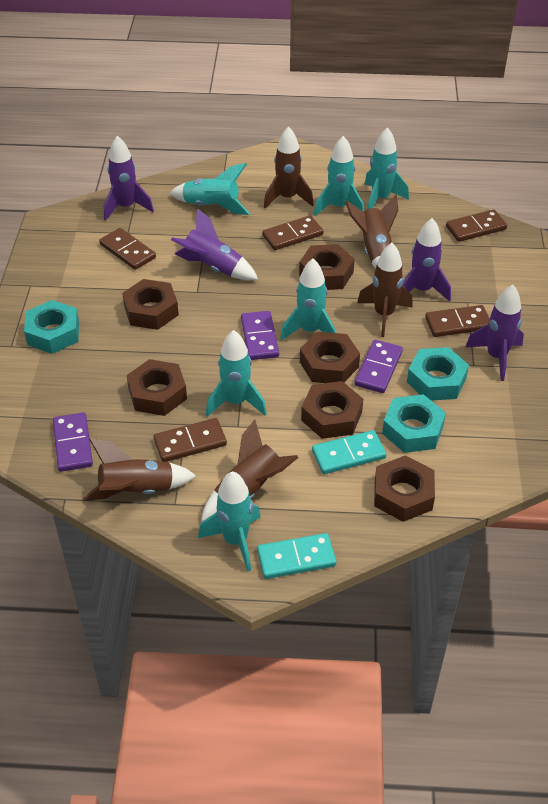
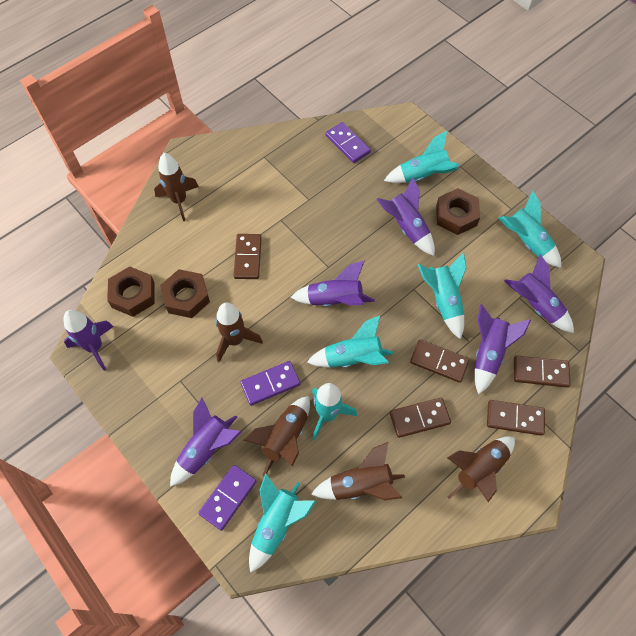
brown nut: [122,279,179,330] [127,359,187,416] [299,244,355,290] [300,332,360,383] [301,381,363,439] [374,455,435,522] = 6 -> [107,266,155,317] [160,269,210,318] [436,188,480,235] = 3
purple rocket: [104,136,154,221] [171,208,258,280] [402,218,451,301] [466,285,524,381] = 4 -> [64,310,114,371] [170,398,241,487] [291,260,375,306] [376,177,435,256] [475,304,531,395] [504,254,574,333] = 6
turquoise domino: [257,533,336,579] [312,430,386,474] = 2 -> none = 0
turquoise nut: [24,300,79,354] [382,394,446,453] [407,347,469,401] = 3 -> none = 0

